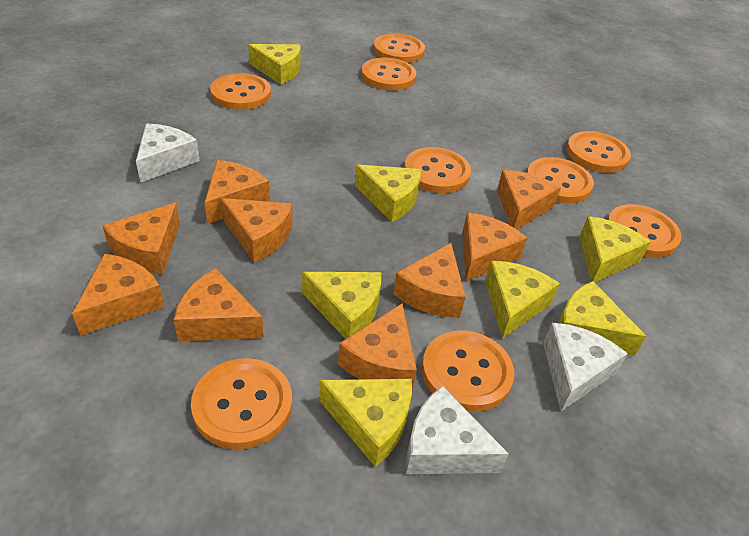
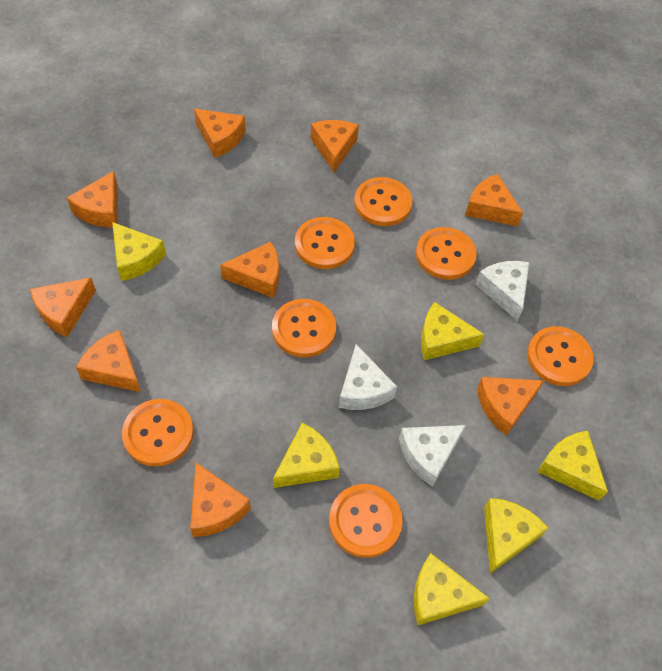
orange button: [191,358,292,449] [210,73,271,110] [361,58,416,90] [373,33,425,63] [404,147,471,193] [422,330,514,412] [527,157,594,204] [566,131,631,173] [607,204,681,258] = 9 -> [122,399,194,466] [272,299,336,357] [295,217,355,269] [329,484,403,558] [354,177,413,226] [416,227,477,280] [527,326,594,386] = 7
yellow cheese: [248,44,300,85] [302,272,381,339] [319,379,412,467] [355,165,421,222] [485,261,560,339] [558,281,646,356] [579,216,651,282] = 7 -> [112,222,166,281] [273,423,340,488] [414,553,490,625] [421,302,484,360] [484,498,548,574] [538,431,608,501] = 6

